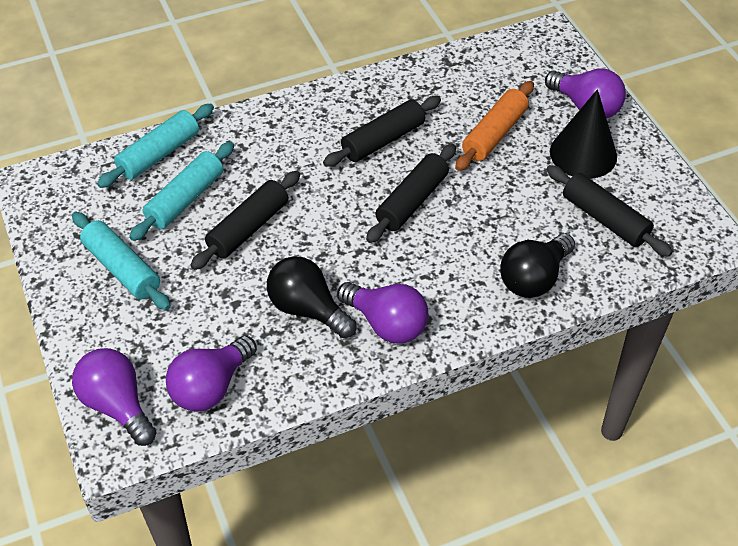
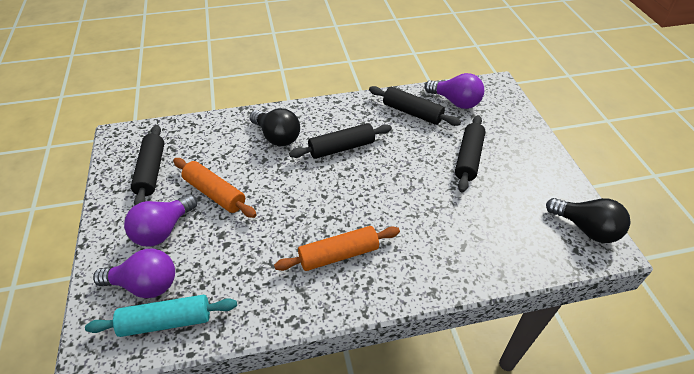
black cone: [550,89,617,179] = 1 -> none = 0
orange rolling pin: [455,81,534,171] = 1 -> [173,158,257,218] [274,226,400,271] = 2
purple light bulb: [72,348,157,446] [166,335,257,412] [337,282,428,343] [545,69,626,119] = 4 -> [93,249,175,298] [124,194,197,247] [425,73,484,109] = 3
turquoise rolling pin: [72,212,171,310] [97,104,214,188] [129,142,234,241] = 3 -> [85,295,237,337] = 1

